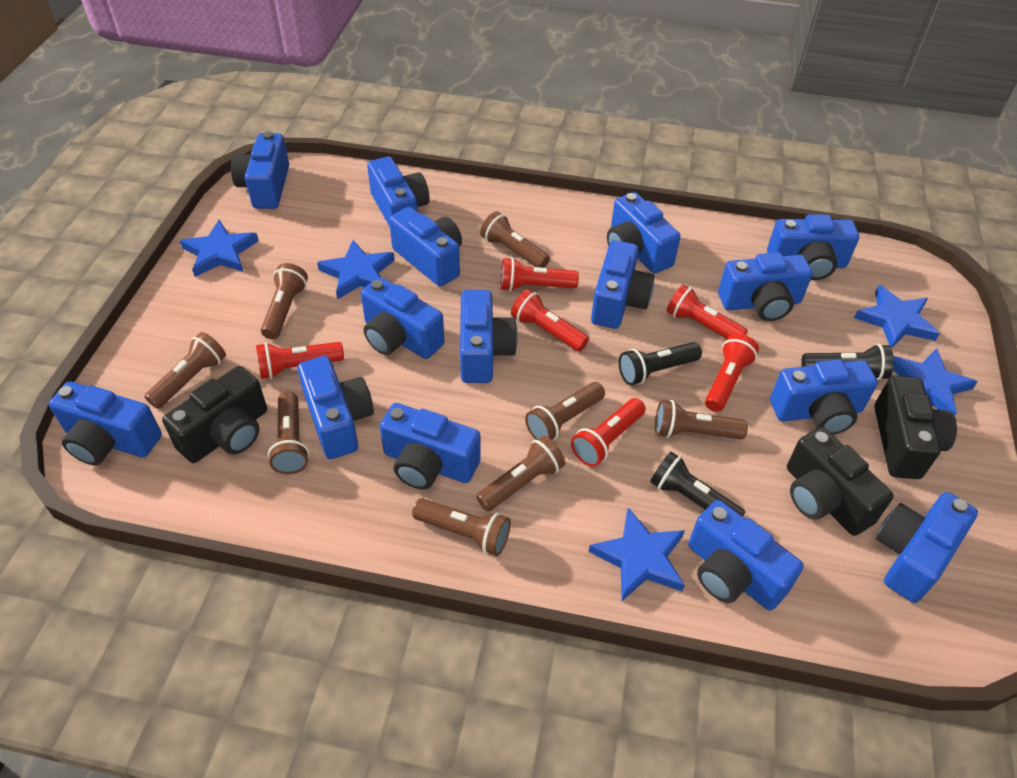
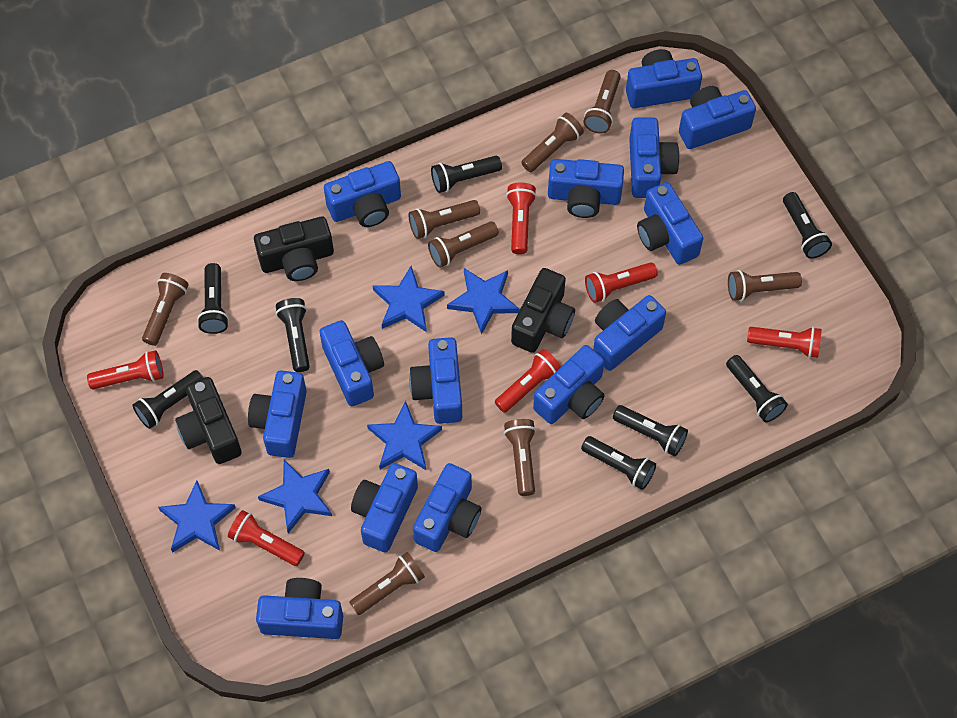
black flashlight: [619,342,702,385] [650,452,745,517] [801,344,894,380] = 3 -> [133,370,203,429] [197,263,229,334] [276,298,310,372] [431,156,502,193] [581,436,656,490] [613,405,688,456] [726,355,788,423] [783,192,832,259] = 8
blue camera: [49,381,162,465] [231,131,289,209] [298,356,374,459] [361,277,444,359] [367,157,430,227] [380,403,481,490] [389,207,462,287] [460,290,518,383] [591,240,655,329] [607,192,681,273] [688,500,804,610] [718,252,813,321] [767,214,859,280] [770,359,878,435] [876,492,978,603] = 15 -> [248,370,307,458] [256,578,343,639] [320,320,384,406] [324,161,401,227] [351,463,418,553] [409,337,462,424] [413,463,481,552] [533,345,605,424] [548,159,624,218] [593,295,666,371] [626,49,702,108] [629,117,679,198] [637,182,703,265] [679,86,756,149] = 14

